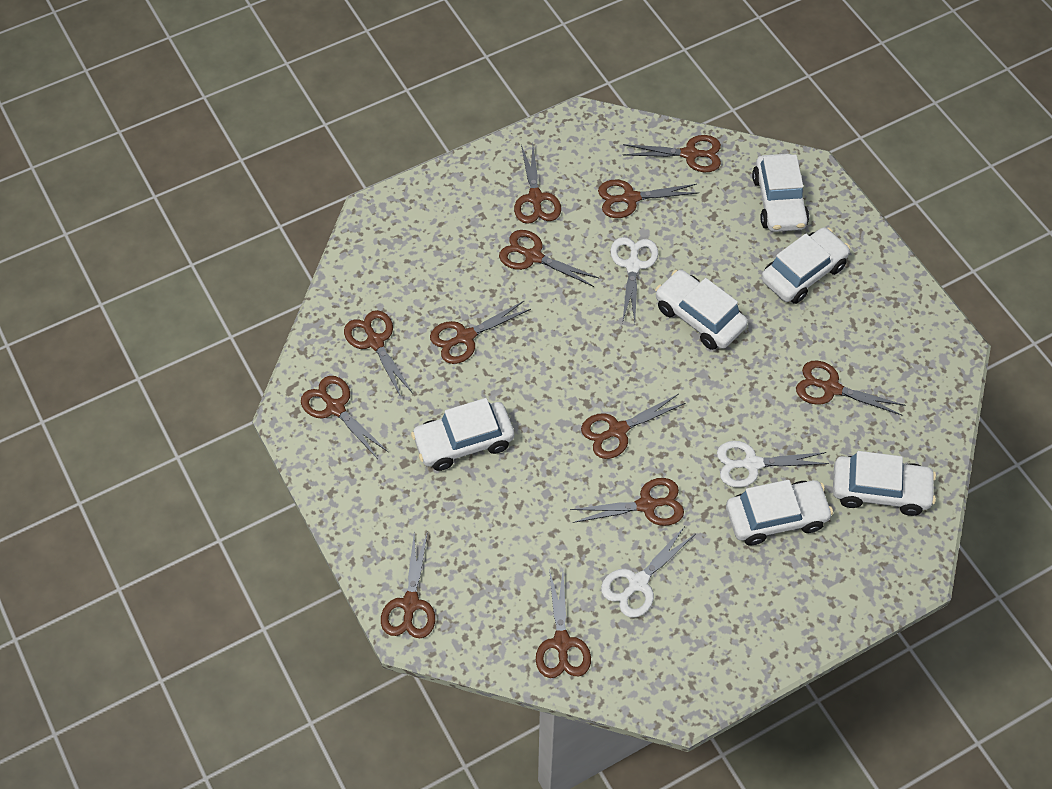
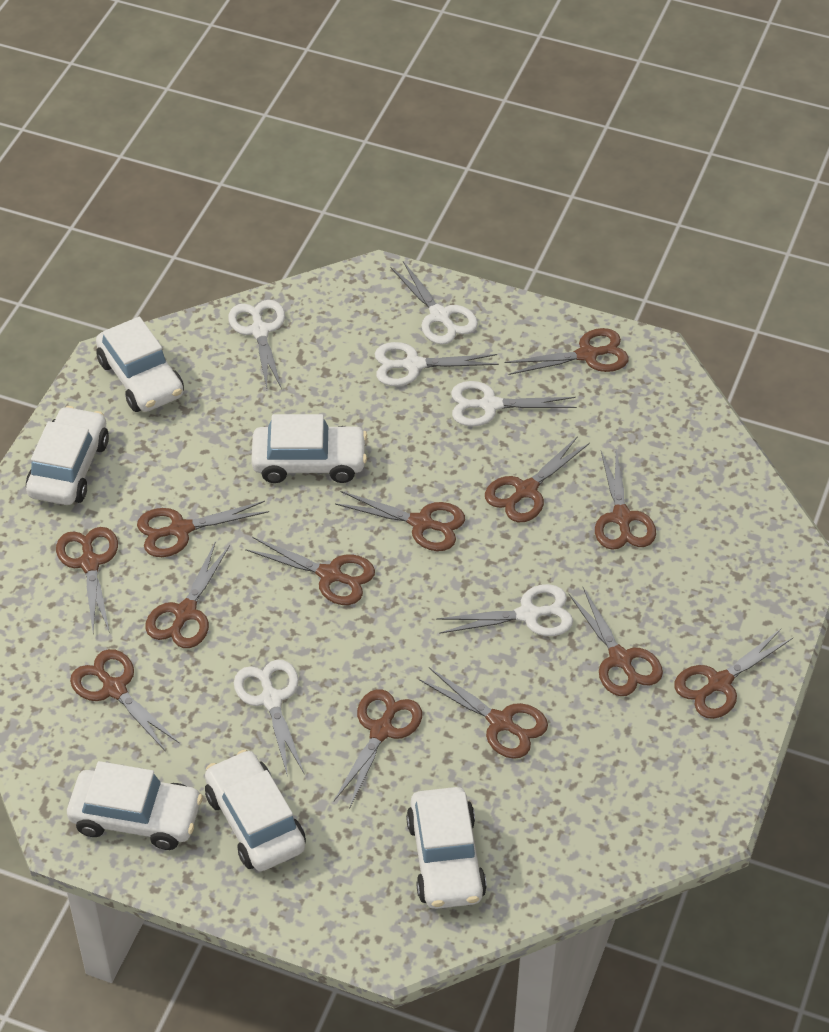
brown scissors: [301,376,388,459] [344,310,413,397] [381,531,435,638] [430,300,531,364] [499,230,599,287] [514,145,561,224] [536,569,591,678] [570,478,684,526] [581,394,686,459] [598,180,699,218] [623,135,721,172] [796,360,905,416] = 12 -> [56,527,118,633] [70,649,180,752] [137,501,269,557] [145,541,230,648] [245,537,375,605] [334,689,422,807] [335,491,465,551] [419,667,548,759] [485,436,590,522] [504,328,629,375] [568,587,663,696] [595,449,656,550] [674,629,793,719] = 13
white scissors: [601,526,694,618] [610,237,658,323] [717,441,829,488] = 3 -> [228,300,285,389] [234,660,304,777] [375,342,499,386] [390,261,478,345] [436,584,573,636] [451,381,577,426] = 6

